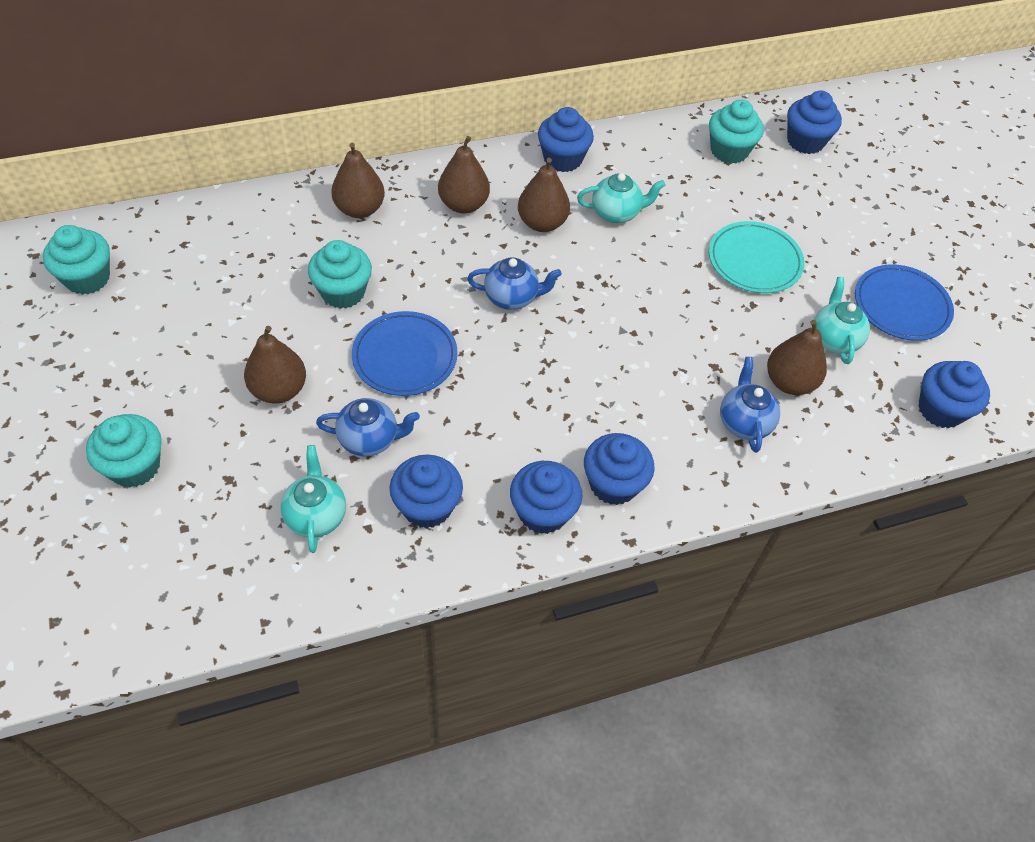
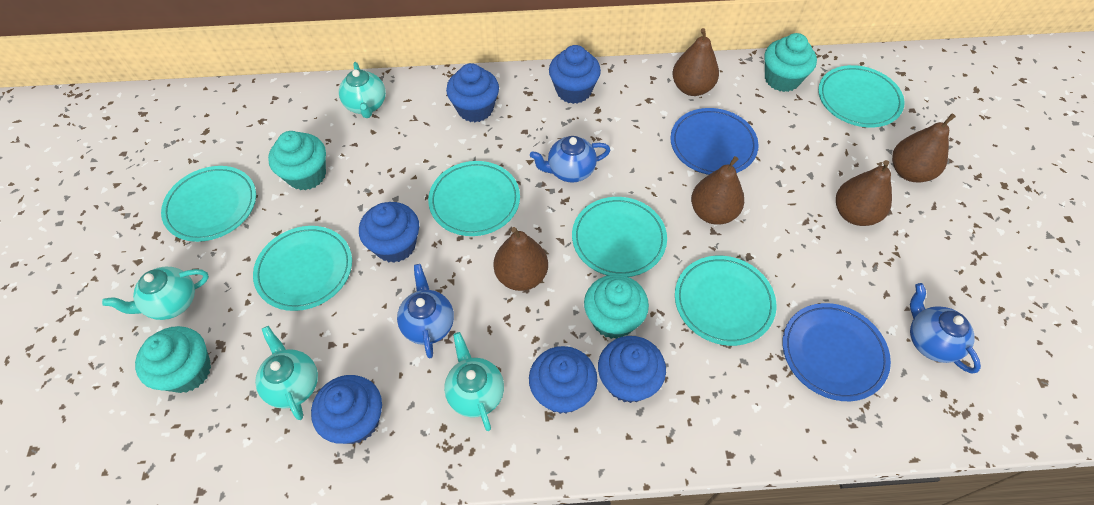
turquoise plate: [709,221,804,293] = 1 -> [161,166,256,242] [253,226,352,311] [428,161,520,236] [572,197,667,277] [675,256,776,346] [818,65,905,127] = 6
turquoise teapot: [280,445,346,553] [577,173,665,223] [814,277,870,364] = 3 -> [102,267,209,320] [255,326,318,420] [339,62,386,118] [444,332,504,431] = 4

